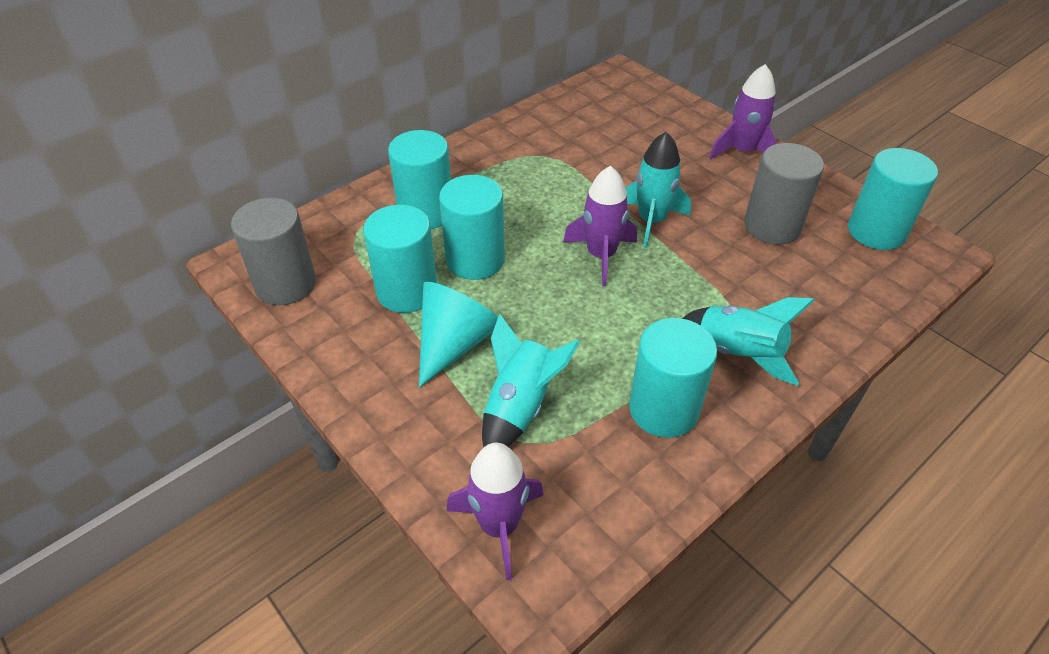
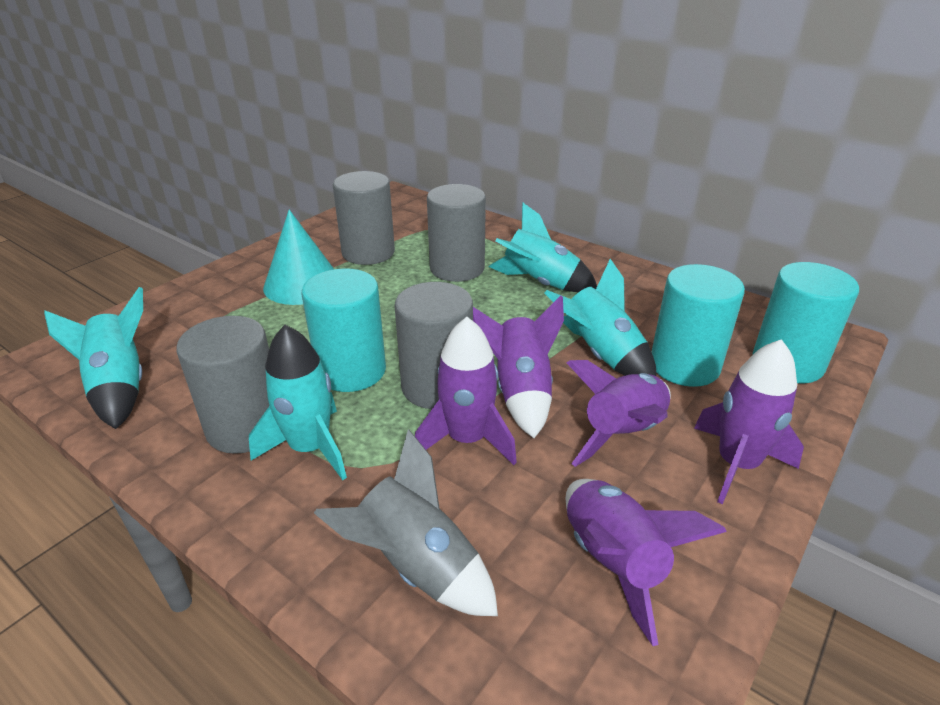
grey cylinder: [231,198,316,305] [744,143,824,244] = 2 -> [176,316,269,454] [333,171,395,265] [395,282,473,409] [427,184,486,282] = 4
grey rocket: none = 0 -> [314,429,498,616] = 1
purple rocket: [446,443,544,580] [563,166,637,286] [709,64,777,159] = 3 -> [415,317,517,465] [473,295,564,438] [566,360,671,467] [566,479,727,646] [694,339,804,504] = 5
turquoise cylinder: [363,205,437,313] [388,130,451,229] [439,175,505,280] [629,318,717,438] [848,148,938,250] = 5 -> [302,268,386,392] [652,264,745,387] [753,262,859,383] = 3
turquoise rocket: [482,314,580,447] [625,132,691,248] [682,297,815,386] = 3 -> [44,287,143,429] [249,325,347,480] [489,203,597,292] [545,259,656,376] = 4

